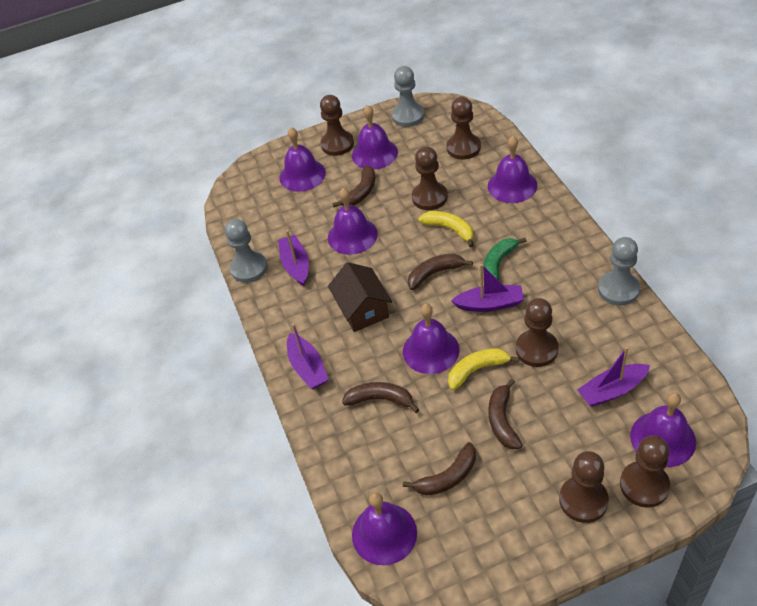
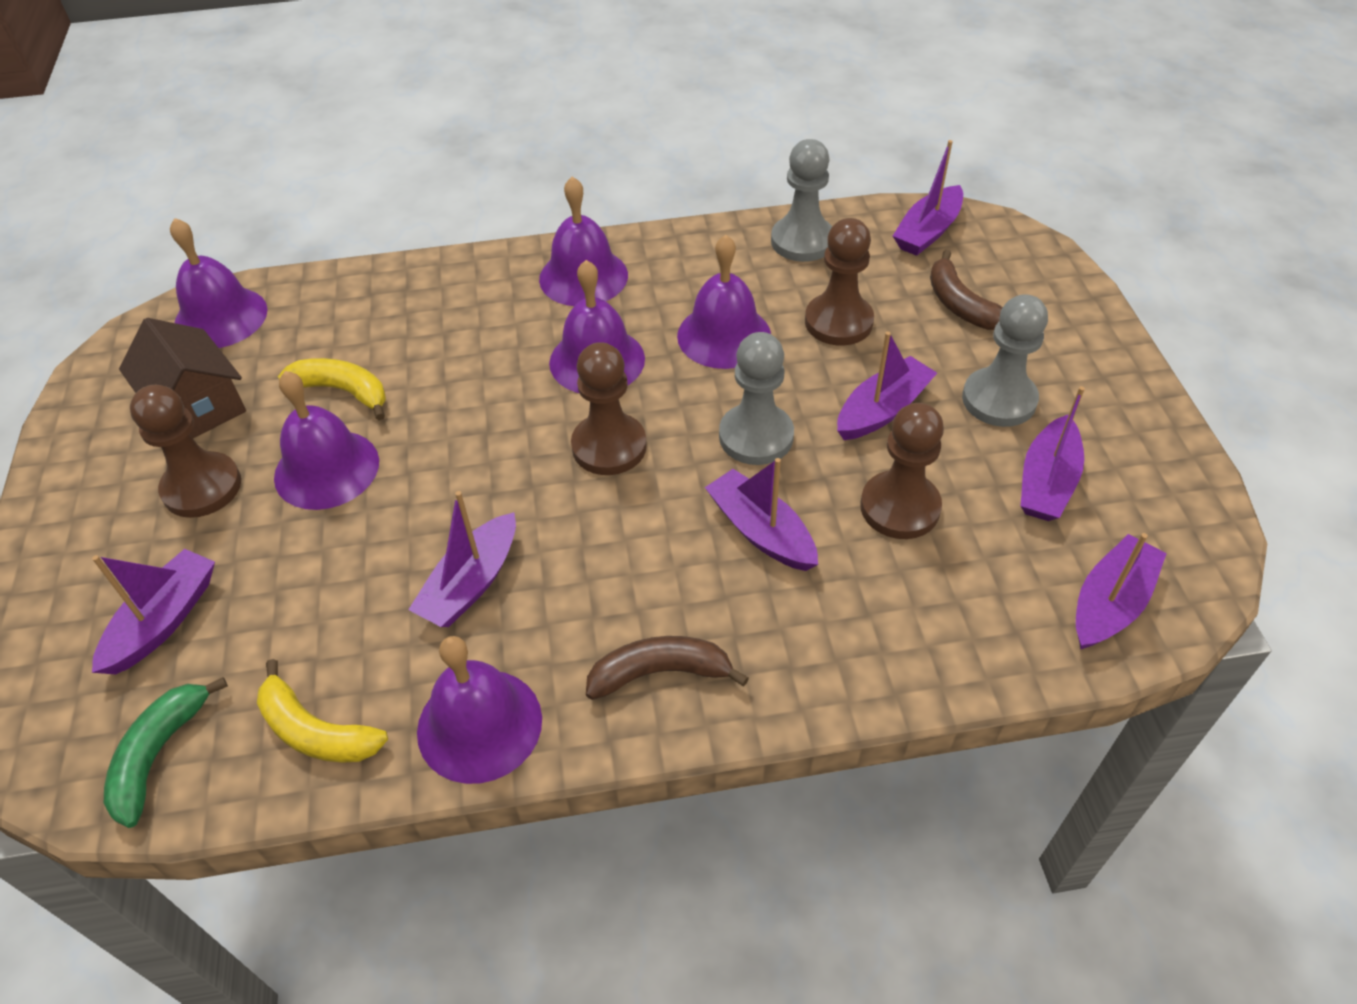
brown banana: [333,165,375,207] [342,382,419,413] [403,442,476,496] [408,254,473,290] [488,379,522,449] = 5 -> [586,636,749,700] [930,250,1003,330] = 2
brown pawn: [320,95,354,156] [412,146,448,210] [446,97,481,159] [516,298,559,367] [559,451,609,523] [620,435,670,508] = 6 -> [130,385,241,518] [571,342,647,475] [805,218,874,345] [860,403,944,539] = 4
purple bell: [280,127,326,192] [328,188,378,255] [352,105,398,170] [352,492,417,565] [403,304,459,374] [488,136,537,203] [630,392,696,467] = 7 -> [170,218,268,348] [274,371,379,510] [417,636,542,784] [539,176,628,306] [549,260,645,393] [677,235,771,369] = 6
purple boat: [278,230,309,286] [287,323,329,389] [451,264,524,312] [577,347,650,407] = 4 -> [92,549,215,674] [408,491,516,627] [705,458,818,571] [837,331,937,440] [893,140,963,256] [1021,386,1085,521] [1076,533,1167,650] = 7

